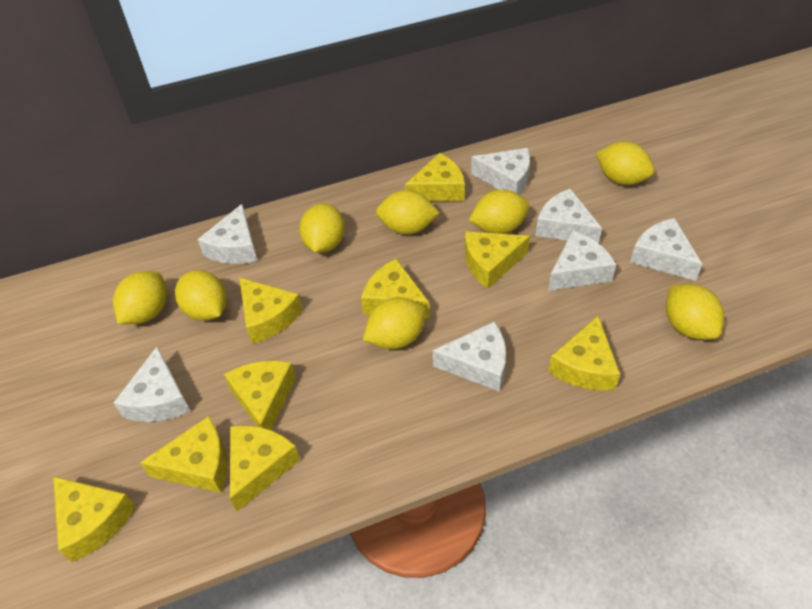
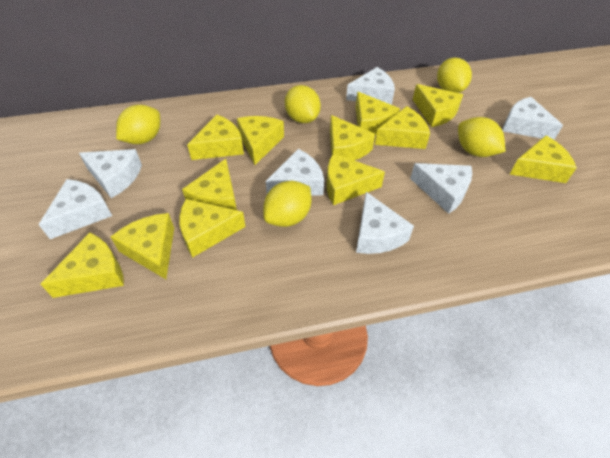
yellow cheese: [53,476,136,562] [140,416,227,493] [224,361,296,430] [230,425,300,511] [239,278,302,344] [361,259,430,318] [405,153,465,201] [465,232,530,289] [548,316,620,390] = 9 -> [40,233,124,298] [111,213,174,279] [179,199,245,258] [182,159,237,210] [187,115,244,160] [237,116,284,165] [327,153,385,205] [330,115,375,160] [355,92,400,135] [375,106,430,149] [413,84,463,127] [510,136,577,183] = 12
yellow lemon: [113,271,167,324] [175,270,227,321] [299,203,345,253] [363,297,426,349] [376,190,440,235] [469,190,529,234] [596,141,654,185] [666,284,724,340] = 8 -> [116,105,160,144] [263,181,311,227] [285,85,321,123] [437,58,472,93] [458,117,505,157] = 5

